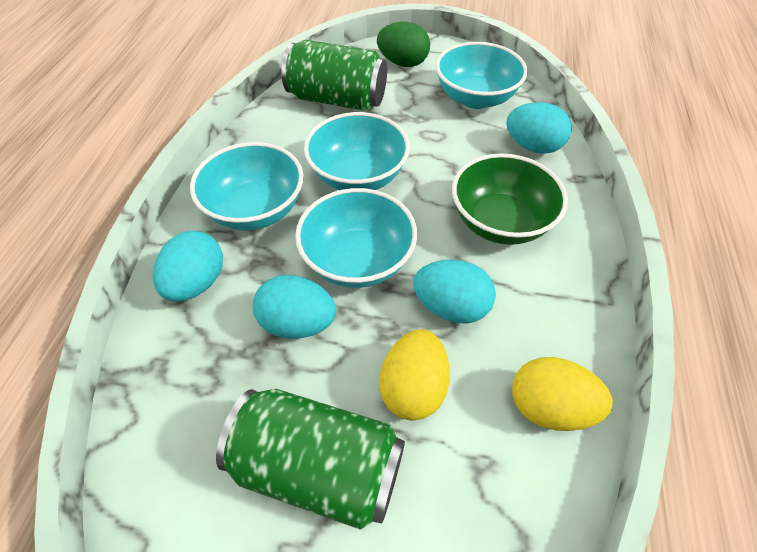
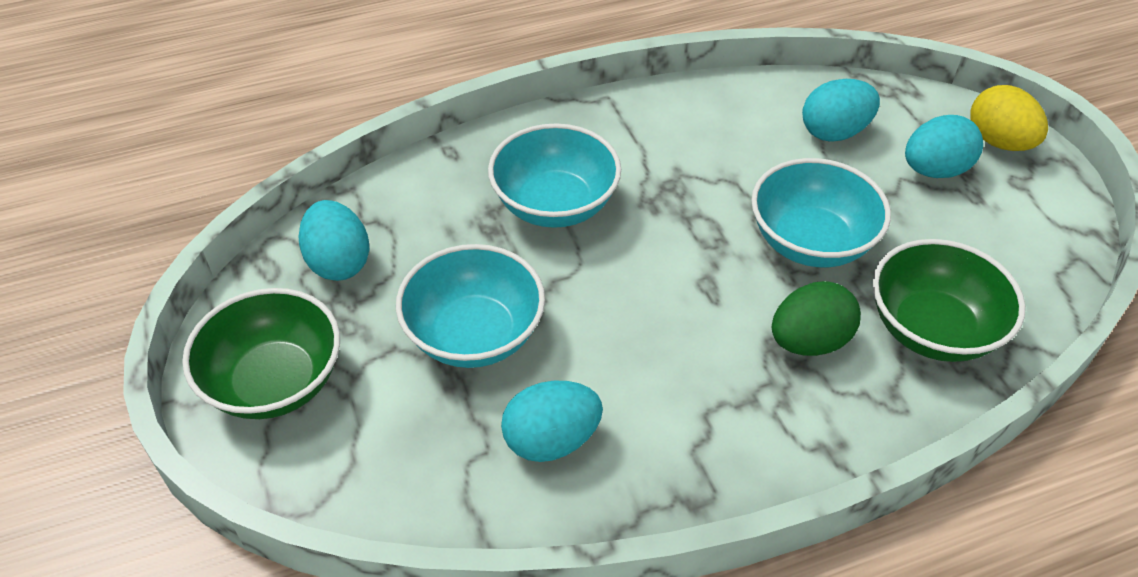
green bowl: [452,153,568,245] = 1 -> [182,288,340,419] [873,239,1025,362] = 2
green can: [216,389,405,530] [281,40,387,111] = 2 -> none = 0
turquoise bowl: [190,142,303,230] [295,188,417,288] [304,112,410,190] [436,42,527,109] = 4 -> [396,244,545,368] [488,123,621,228] [751,158,891,267] = 3
yellow egg: [379,329,450,420] [512,357,613,431] = 2 -> [971,85,1048,151] = 1

